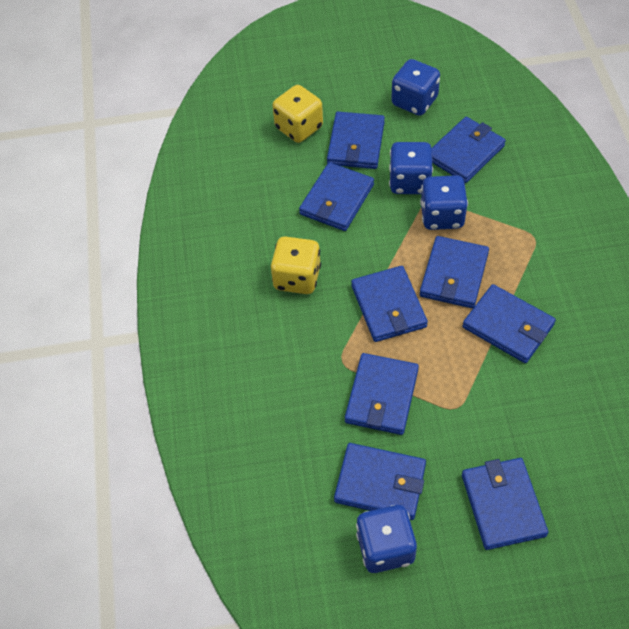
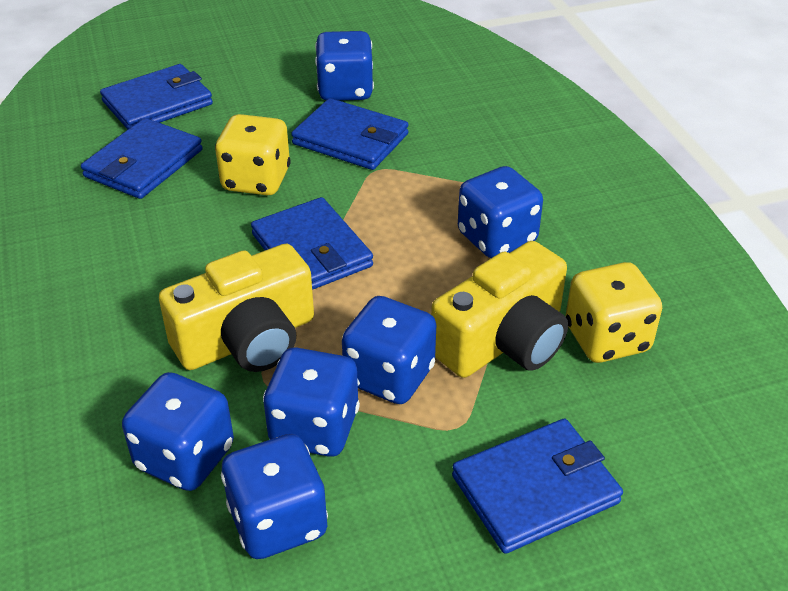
blue dice: [356,505,417,573] [389,142,433,194] [391,59,440,116] [420,175,468,230] = 4 -> [122,372,234,491] [221,434,328,559] [263,347,360,457] [315,31,374,101] [342,296,436,404] [458,166,543,258] = 6
blue wallet: [299,162,374,231] [327,112,385,169] [334,443,426,520] [345,353,419,435] [351,266,428,342] [420,236,489,308] [432,117,506,183] [462,458,549,550] [463,284,556,363] = 9 -> [81,118,203,199] [100,64,213,130] [251,197,373,290] [291,98,409,170] [452,418,623,554] = 5
yellow camera: none = 0 -> [159,244,314,372] [431,241,568,378] = 2

